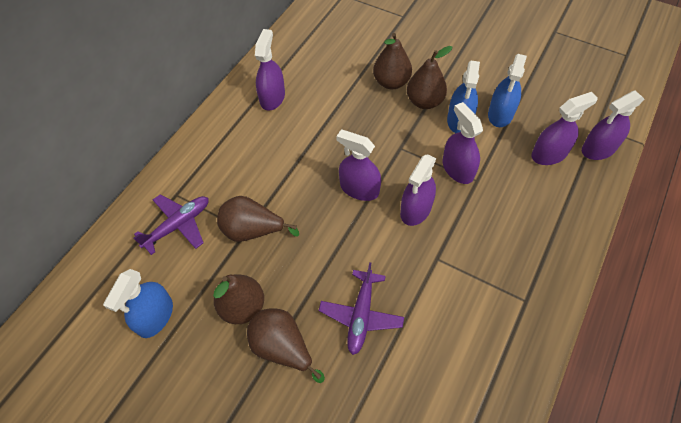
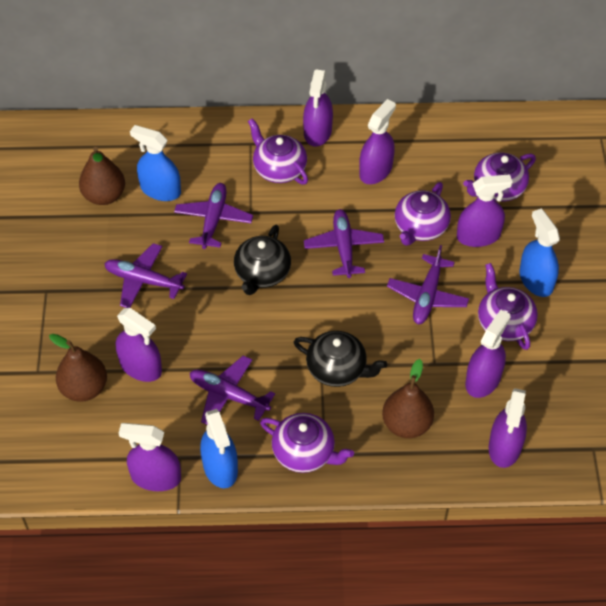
black teapot: none = 0 -> [234,225,291,295] [294,331,387,387] = 2
brown pear: [213,274,264,324] [217,196,299,242] [247,308,325,383] [373,33,412,89] [407,46,452,109] = 5 -> [49,334,107,402] [79,147,125,205] [382,359,434,438] = 3
purple plane: [134,194,208,255] [319,262,404,355] = 2 -> [104,243,187,308] [174,183,253,249] [190,356,275,425] [304,209,384,278] [387,245,469,324] = 5
purple spray bottle: [255,29,285,111] [336,130,381,201] [400,154,436,226] [443,102,483,184] [531,92,598,165] [582,90,644,160] = 6 -> [116,308,162,382] [119,423,181,491] [303,69,333,146] [359,99,396,184] [457,174,513,247] [465,310,511,398] [489,388,527,468] = 7
purple teapot: none = 0 -> [248,118,308,184] [260,413,354,473] [395,182,451,246] [463,153,536,202] [478,263,538,350] = 5

